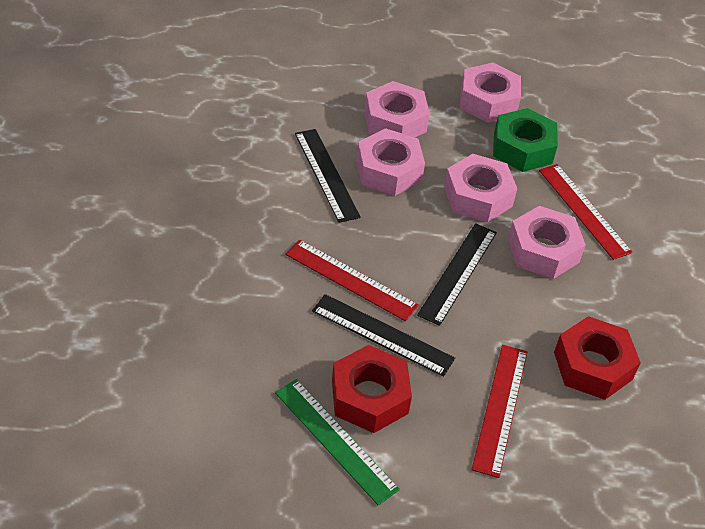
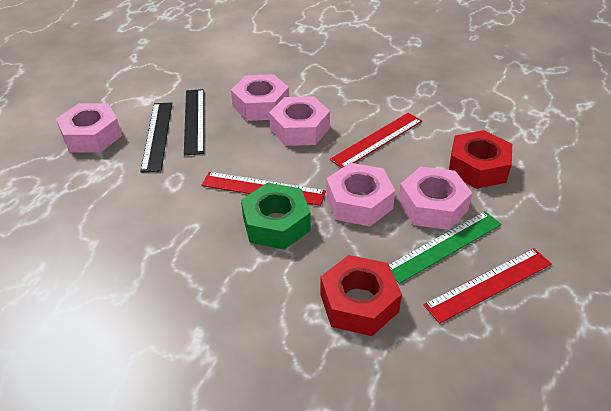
black ruler: [295,129,361,223] [312,294,455,377] [417,223,497,326] = 3 -> [140,102,172,173] [184,89,204,155] = 2

